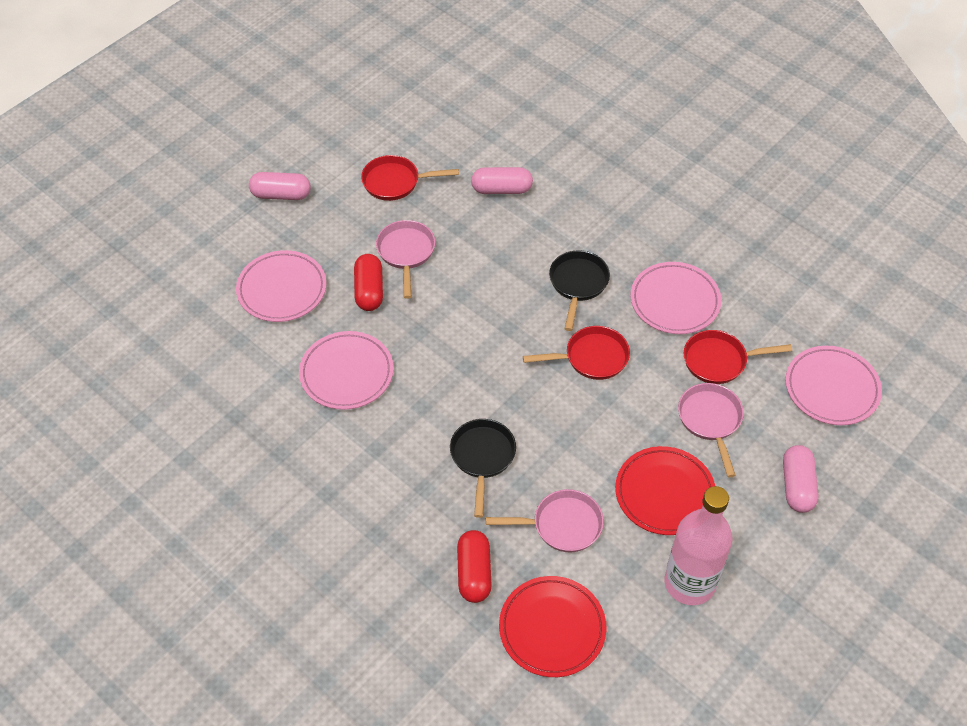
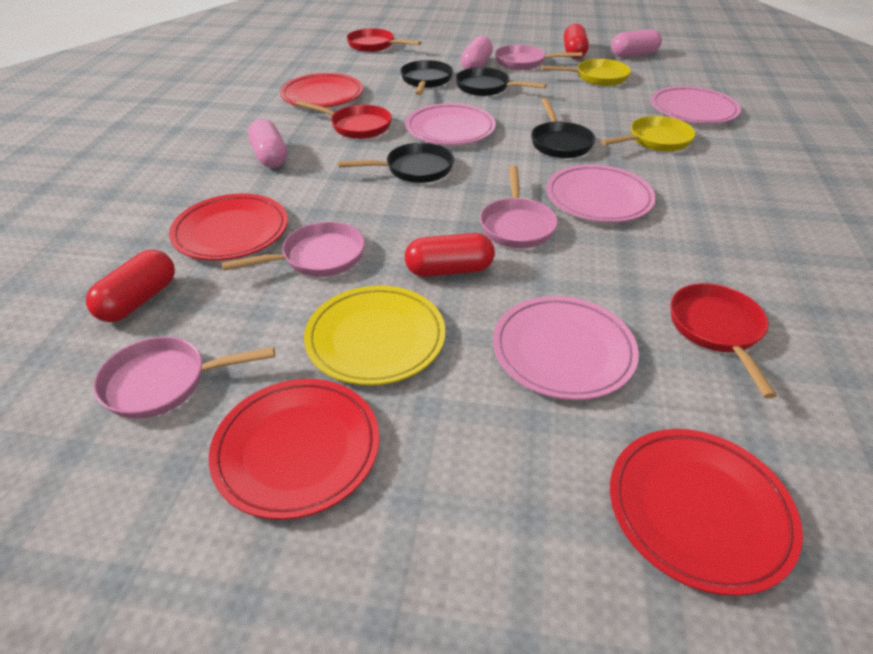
black pan: [450,419,516,518] [549,250,610,331] = 2 -> [338,143,454,183] [400,60,453,95] [455,67,547,96] [531,98,596,158] = 4
pink bottle: [665,486,733,605] = 1 -> none = 0
pink pan: [376,220,435,299] [486,489,604,552] [678,383,744,477] = 3 -> [93,337,275,419] [221,222,365,277] [480,166,558,248] [495,45,582,70] = 4
red capsule: [354,254,383,311] [457,530,492,603] = 2 -> [86,250,175,322] [405,233,495,277] [564,24,589,59] = 3
red plate: [499,576,607,677] [615,446,715,535] = 2 -> [169,194,288,260] [209,379,379,520] [280,73,363,107] [610,429,803,596] = 4
yellow pan: none = 0 -> [541,59,631,86] [601,116,696,152] = 2
yellow plate: none = 0 -> [304,286,445,385] = 1

